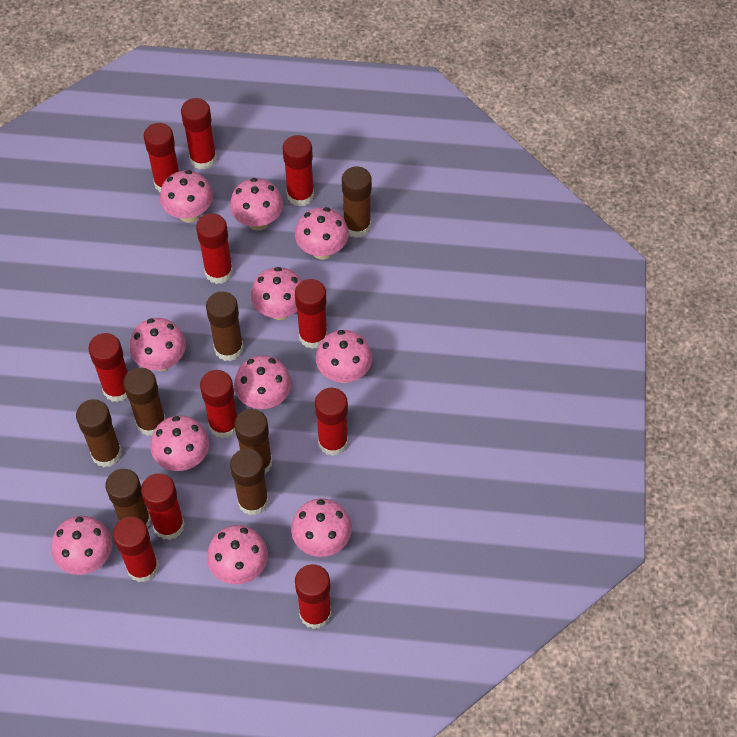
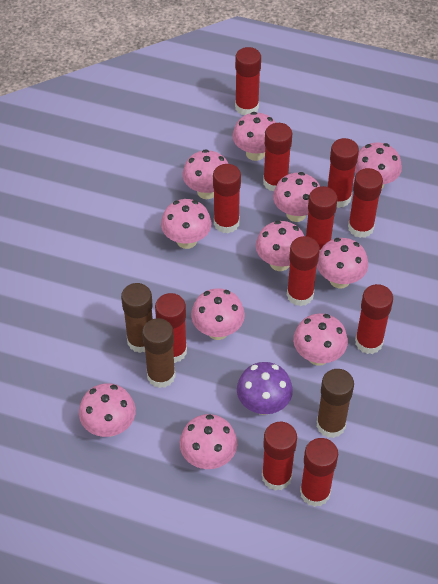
brown glue stick: [76,399,122,467] [105,469,151,528] [123,367,166,436] [206,291,243,361] [230,448,269,515] [235,409,272,475] [342,166,372,238] = 7 -> [121,283,153,353] [142,318,176,388] [317,369,354,438] = 3
purple mushroom: none = 0 -> [237,362,293,415] = 1

